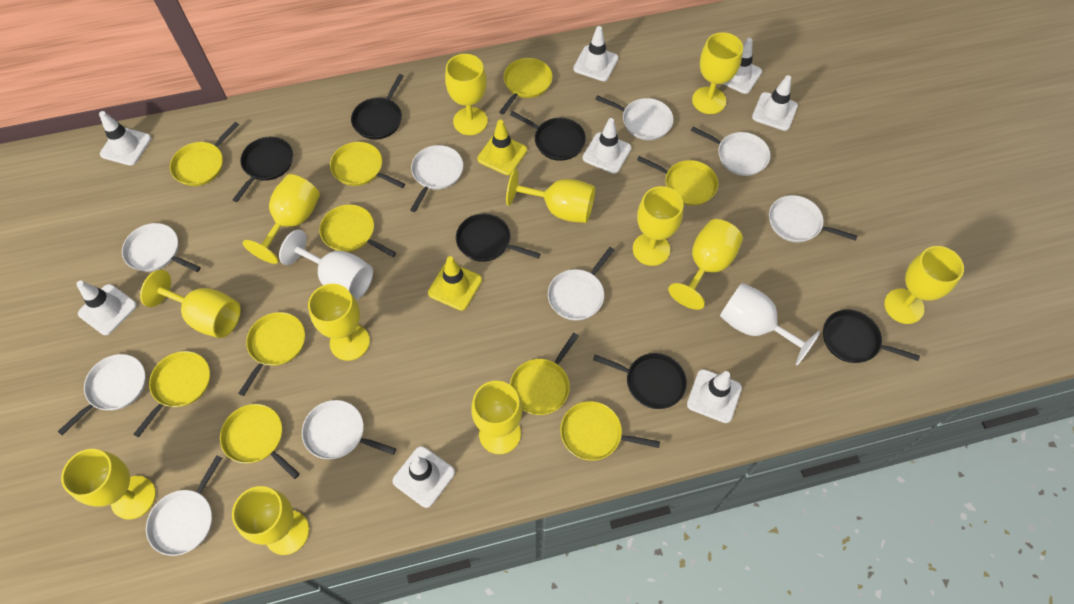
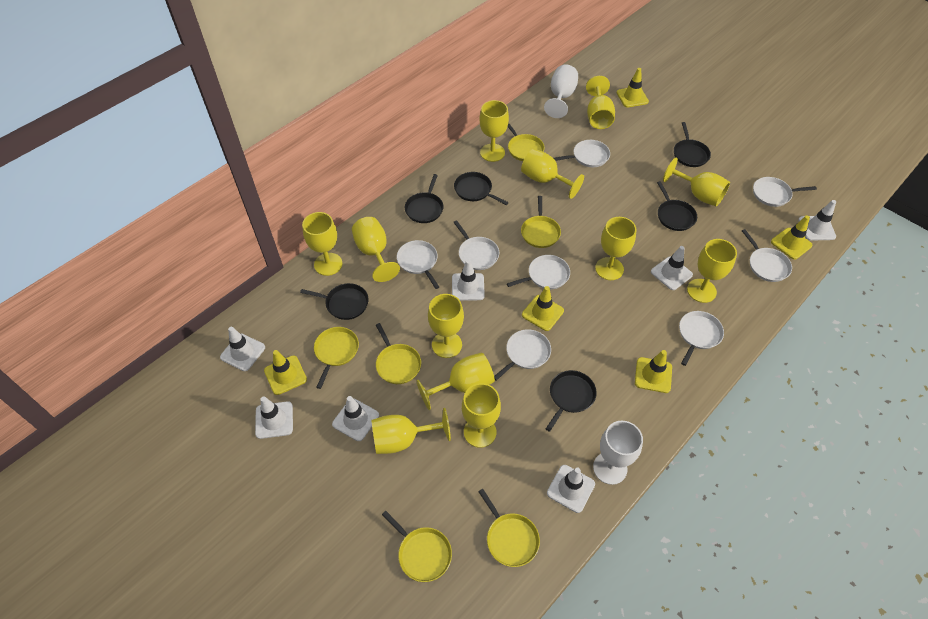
white pan: [57,354,146,435] [122,223,201,272] [146,455,222,556] [302,400,396,459] [410,145,463,212] [548,247,614,321] [595,95,674,140] [691,127,770,176] [769,195,857,242] = 9 -> [397,240,439,289] [453,220,499,270] [494,329,551,381] [507,255,570,289] [553,140,610,167] [679,311,724,366] [742,229,792,282] [753,177,817,207] = 8
white traffic cone: [76,280,137,335] [99,111,151,166] [392,446,455,508] [573,26,619,81] [583,118,632,174] [687,369,742,423] [723,38,762,94] [752,75,798,131] = 8 -> [220,327,265,371] [255,396,293,439] [332,396,379,441] [452,260,485,301] [547,465,595,513] [651,246,693,290] [798,200,836,241] = 7
yellow pan: [133,351,210,437] [170,122,239,186] [220,404,300,479] [238,312,305,396] [319,204,396,257] [330,142,405,188] [499,58,553,115] [510,333,579,415] [560,401,660,461] [637,156,718,205] = 10 -> [314,327,359,389] [376,323,421,384] [382,511,452,582] [478,489,540,567] [508,122,544,161] [521,196,561,248] = 6
yellow traffic cone: [428,256,482,311] [477,120,527,175] = 2 -> [264,350,307,395] [522,286,564,331] [617,68,649,107] [635,350,672,393] [771,215,813,260] = 5

